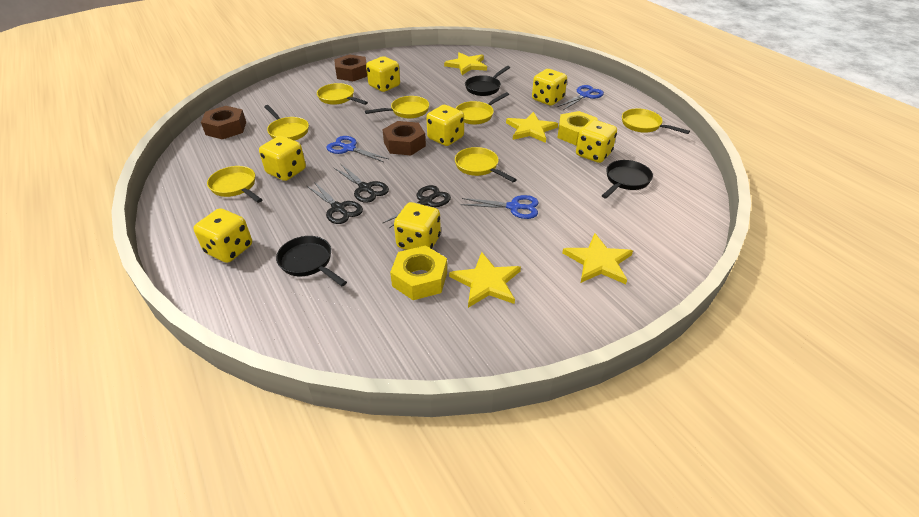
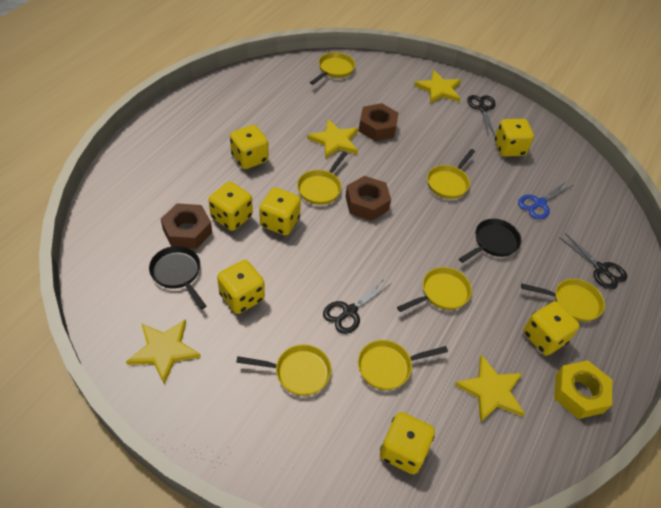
black pan: [276,236,347,286] [465,66,510,96] [602,160,653,198] = 3 -> [149,246,206,309] [459,219,521,263] = 2
blue scissors: [326,136,389,162] [461,195,539,219] [558,85,604,110] = 3 -> [518,181,573,220] = 1
yellow nut: [390,245,447,300] [558,111,597,145] = 2 -> [554,360,612,419] = 1

